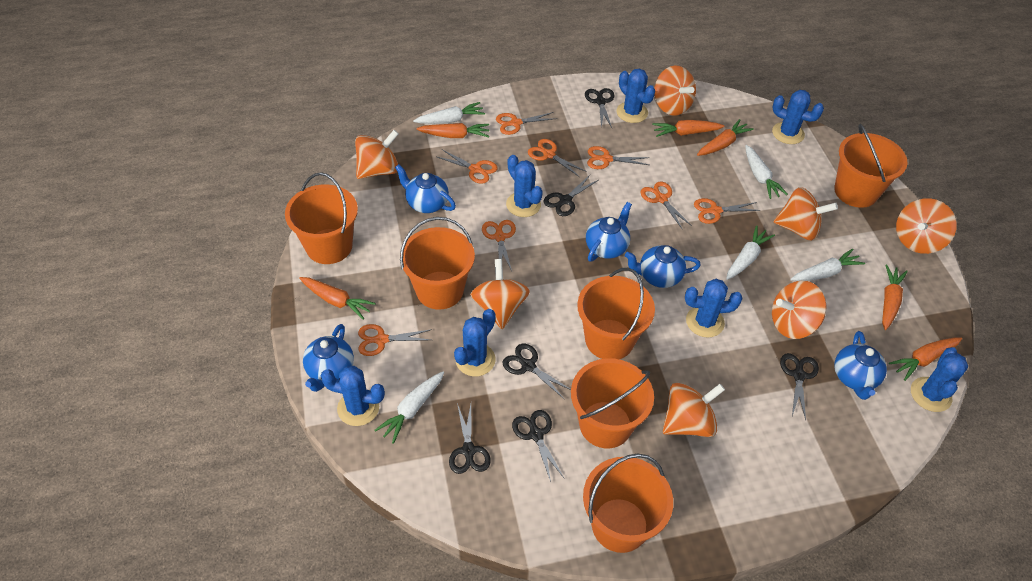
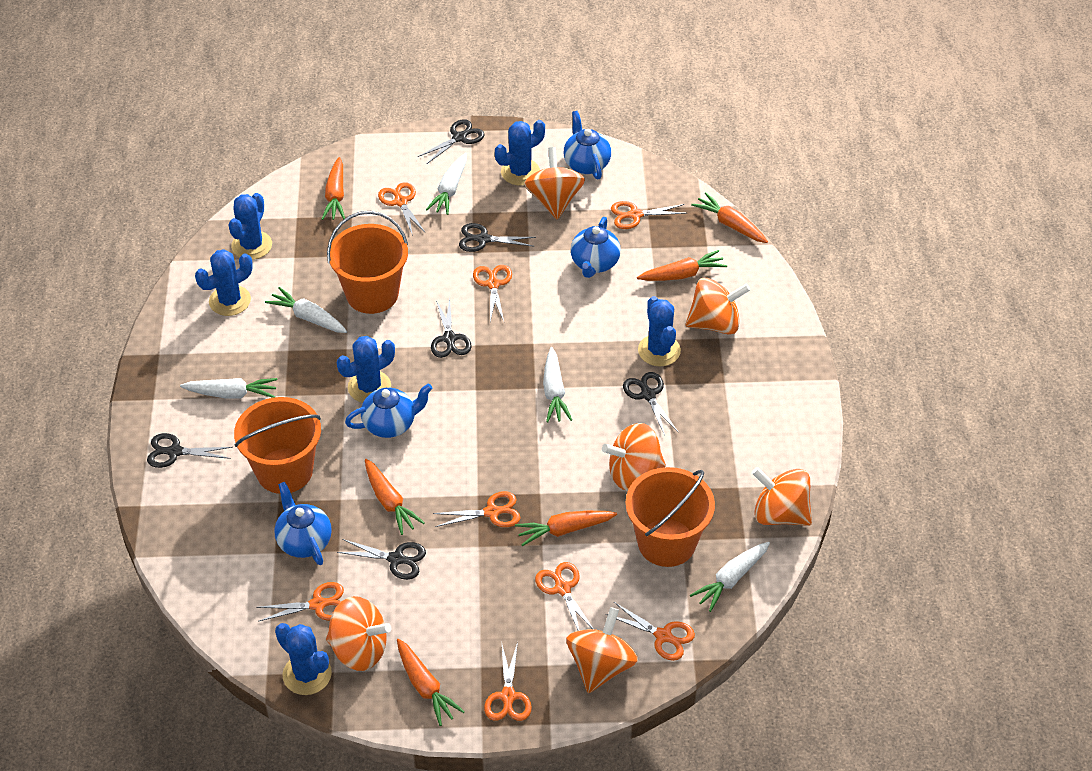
blue cactus: [321,366,385,426] [454,309,496,377] [506,155,543,217] [616,68,655,123] [685,279,742,338] [772,90,824,144] [911,347,968,412] = 7 -> [195,249,253,316] [229,193,272,260] [275,623,332,695] [337,336,395,403] [495,120,545,186] [638,296,681,366] = 6
blue teapot: [303,324,354,392] [395,164,456,213] [586,202,632,262] [625,245,701,288] [834,331,887,400] = 5 -> [274,482,332,565] [345,384,432,438] [564,111,611,179] [570,217,621,278] = 4
orange bucket: [285,172,358,264] [400,217,475,310] [571,358,654,448] [577,268,655,359] [583,454,673,553] [834,124,908,208] = 6 -> [234,397,321,494] [327,211,408,314] [625,467,715,567] = 3
orange spinning top: [355,130,399,179] [470,259,530,329] [654,66,696,115] [663,383,725,437] [772,280,827,339] [774,187,838,241] [896,198,957,254] = 7 -> [326,596,391,671] [524,147,585,219] [566,607,638,693] [602,423,666,491] [686,278,750,335] [752,467,812,526] = 6

